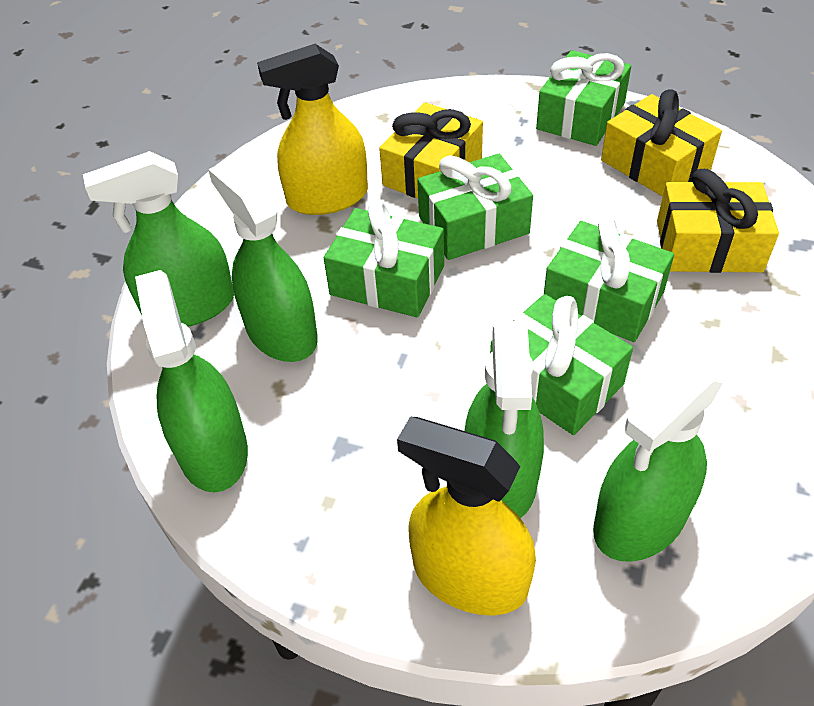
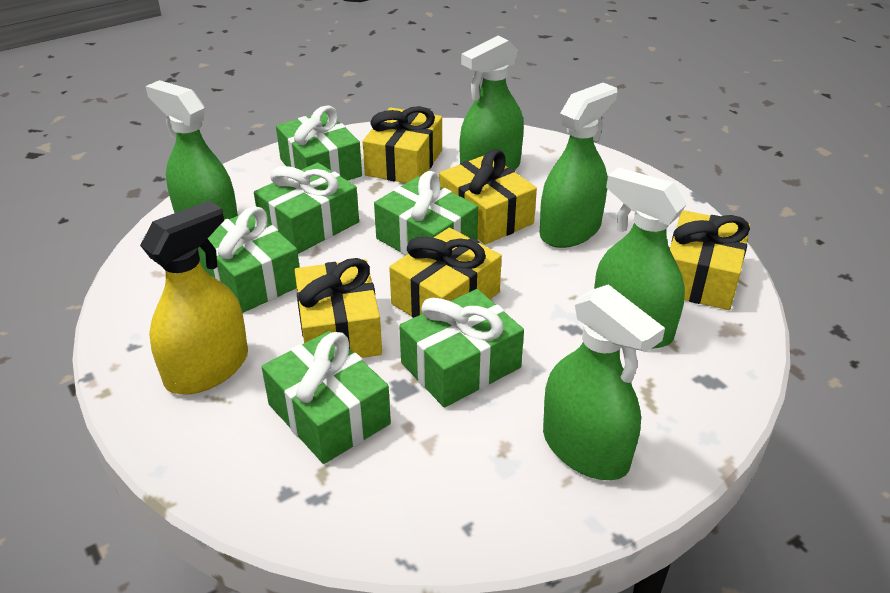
green gift: [324,201,444,317] [417,154,533,260] [490,294,633,435] [536,50,631,146] [544,217,674,342] = 5 -> [198,206,300,313] [254,163,359,254] [262,331,391,464] [276,105,362,181] [374,171,478,256] [399,289,524,407] = 6
yellow gift: [379,103,483,198] [601,89,722,197] [657,169,779,273] = 3 -> [295,258,382,358] [363,106,442,183] [389,228,502,318] [439,149,537,245] [670,210,750,310] = 5
yellow spray bottle: [257,44,368,215] [397,417,536,616] = 2 -> [140,200,248,394] = 1

